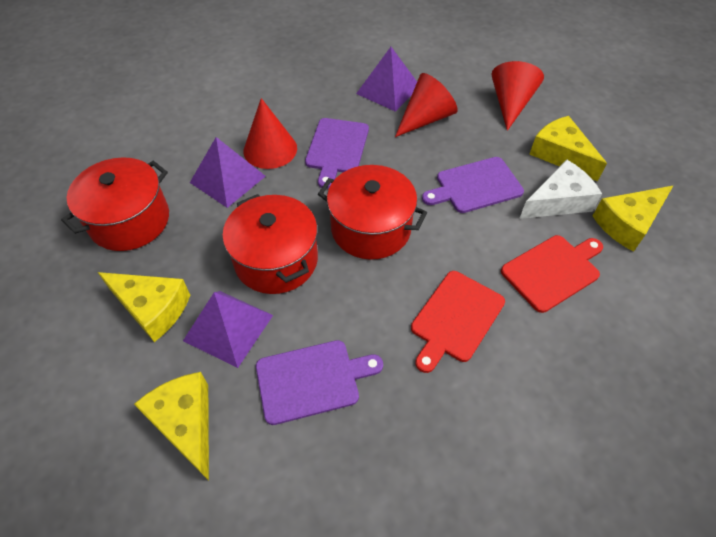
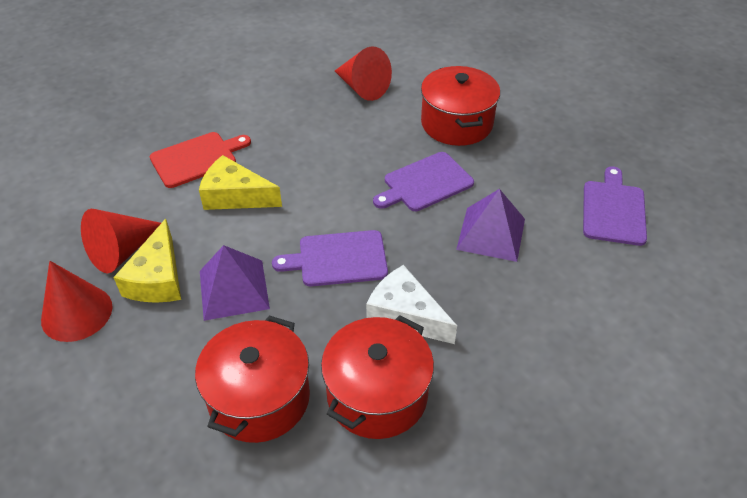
purple pyramid: [183,291,273,368] [190,137,266,208] [356,47,417,112] = 3 -> [200,245,270,321] [456,189,525,262] = 2
red cutting board: [411,271,505,373] [501,235,603,313] = 2 -> [150,132,251,188] = 1
yellow cheese: [98,272,190,342] [134,372,209,481] [529,116,607,182] [593,186,673,252] = 4 -> [113,219,181,303] [199,155,282,210] = 2

